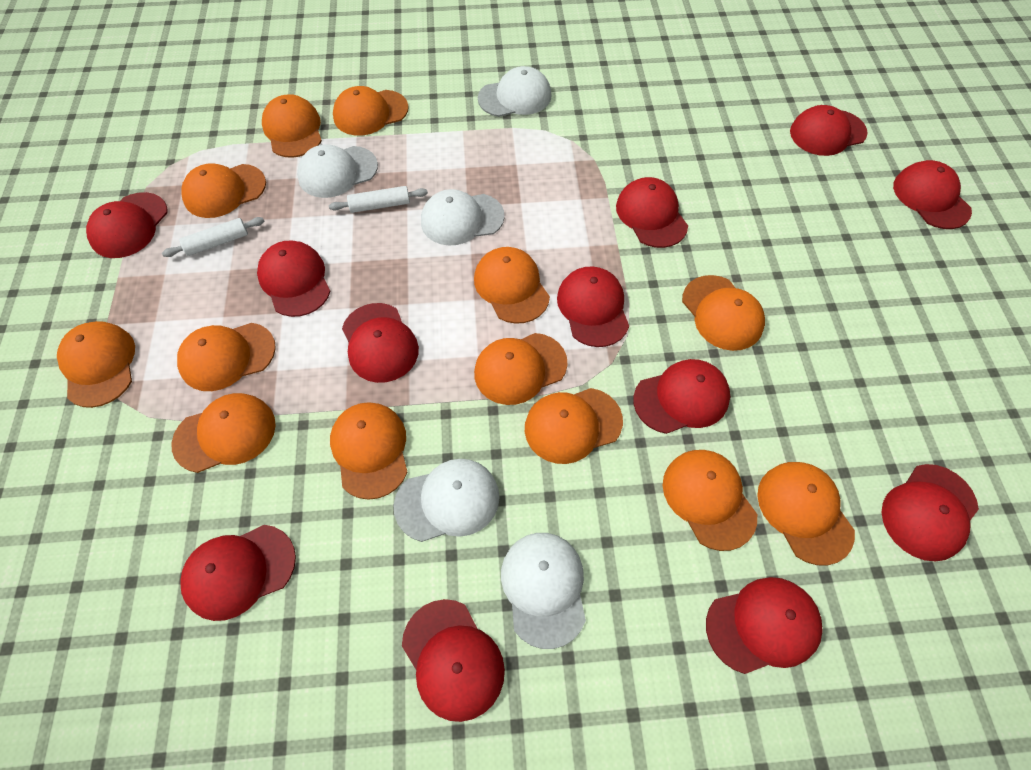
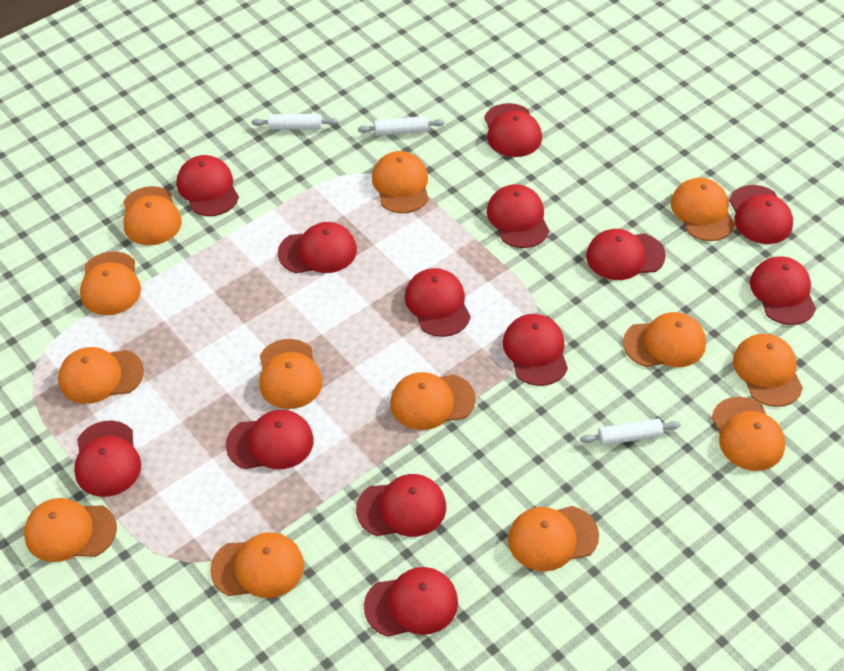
red cap: [86,192,167,258] [180,525,296,621] [257,241,331,317] [342,303,419,383] [402,599,505,722] [557,267,629,347] [616,177,688,248] [633,359,730,434] [706,577,823,674] [790,105,868,156] [882,464,979,562] [893,160,972,229] = 12 -> [74,421,141,497] [177,155,239,216] [226,410,314,469] [278,222,357,273] [356,474,446,537] [364,567,458,637] [405,268,471,337] [484,103,542,157] [487,184,549,248] [503,314,568,386] [586,229,666,280] [729,185,793,244] [750,257,816,325] = 13
white cap: [297,144,378,198] [394,459,500,542] [421,189,505,245] [478,66,552,117] [501,533,586,649] = 5 -> none = 0
white rolling pin: [162,217,264,257] [329,186,428,213] = 2 -> [251,114,338,130] [358,116,445,136] [580,419,681,446] = 3

